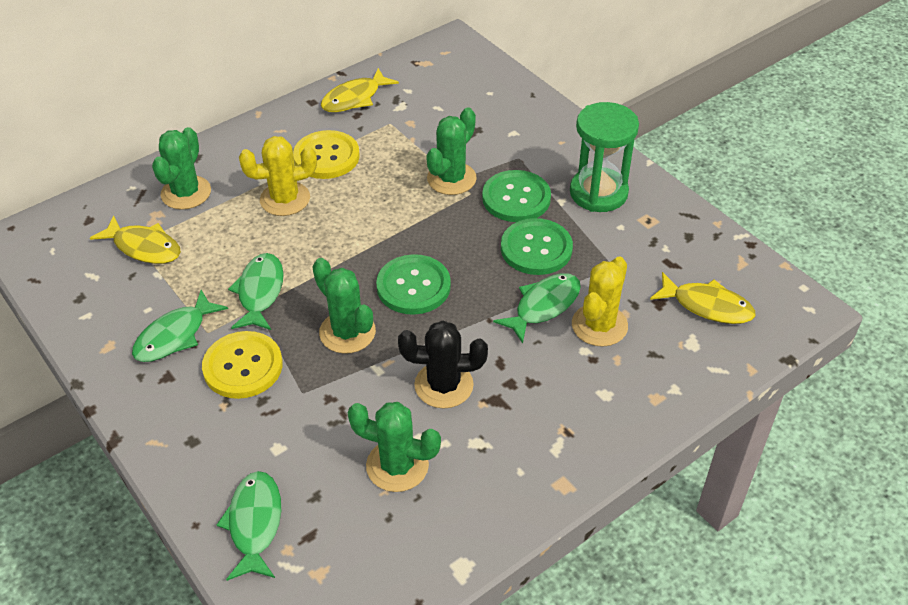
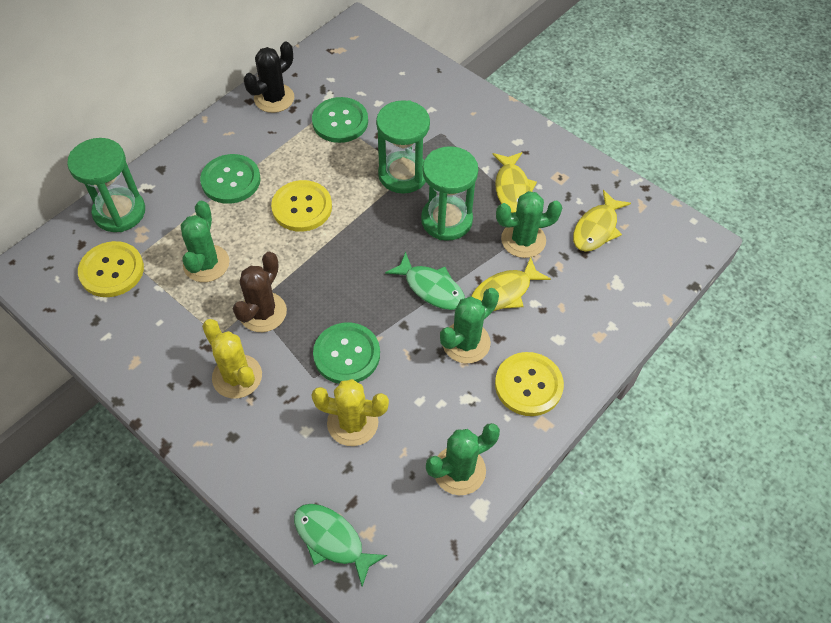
brown cactus: none = 0 -> [233,252,287,332] = 1
green fish: [132,290,228,362] [217,471,281,581] [228,253,284,330] [493,273,581,344] = 4 -> [294,504,387,587] [385,251,465,310] = 2
green hourglass: [570,102,639,212] = 1 -> [67,138,145,232] [376,100,430,194] [421,146,478,241] = 3
yellow button: [202,331,283,399] [293,130,360,179] = 2 -> [78,241,144,297] [271,180,332,232] [495,352,564,416] = 3

